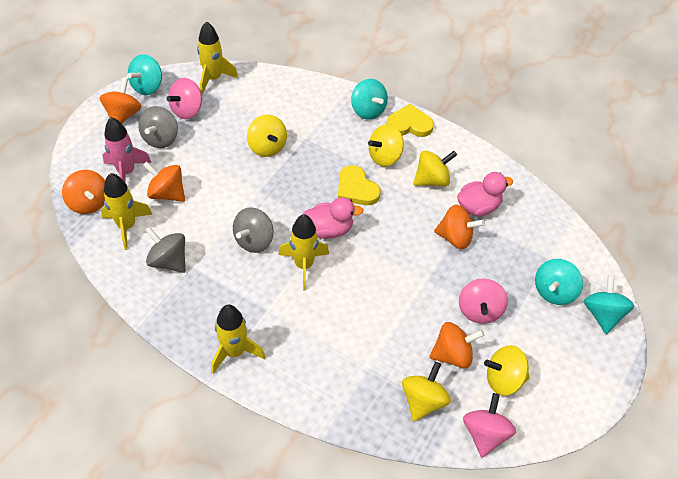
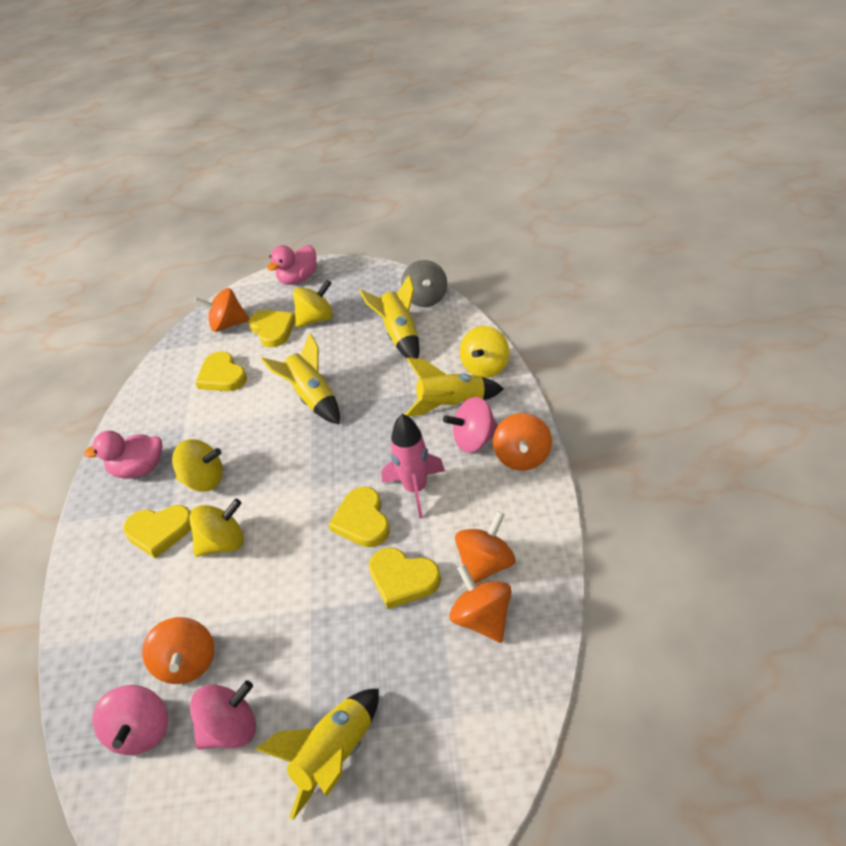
grey spinning top: [138,106,178,148] [145,227,186,273] [233,207,273,253] = 3 -> [401,260,447,307] = 1
turquoise spinning top: [127,54,162,95] [351,79,388,120] [535,259,583,305] [584,275,634,334] = 4 -> none = 0
yellow heart: [338,165,381,205] [386,104,434,137] = 2 -> [123,505,191,558] [195,351,247,391] [248,310,295,347] [328,487,390,547] [369,548,441,609] = 5
yellow spinning top: [247,115,287,157] [368,124,404,167] [402,362,451,422] [413,151,457,187] [484,345,529,396] = 5 -> [172,439,223,492] [190,499,244,557] [293,280,333,328] [460,326,509,378] = 4

